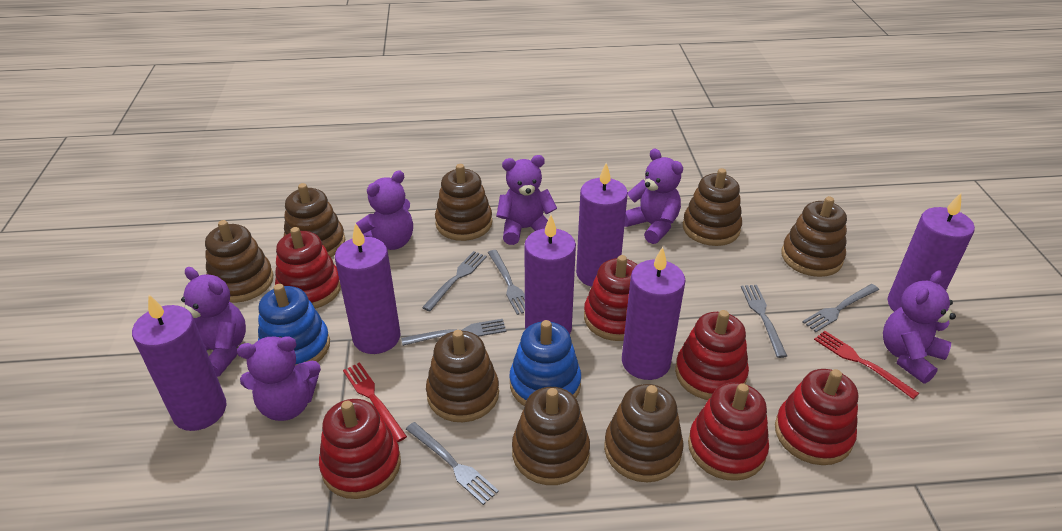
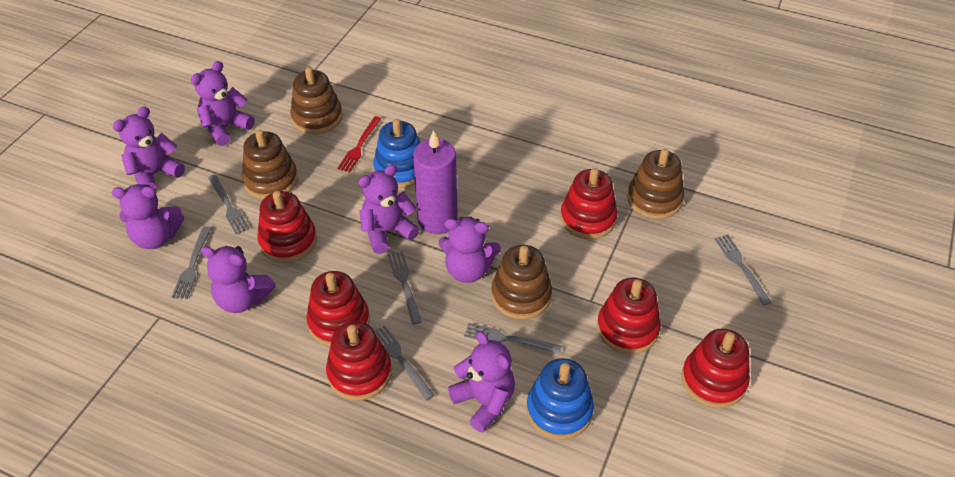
brown stacking toy: [205,220,274,303] [284,183,345,257] [426,330,499,422] [435,164,492,241] [512,387,590,485] [604,384,684,482] [683,168,742,246] [782,196,847,277] = 8 -> [242,130,298,199] [290,67,342,134] [491,245,552,319] [627,148,684,219] = 4
purple candle: [132,295,227,431] [335,223,400,354] [524,215,576,334] [576,163,628,287] [622,247,685,380] [888,193,975,312] = 6 -> [413,130,458,234] = 1
purple teddy bear: [181,267,246,377] [237,336,321,421] [356,170,413,250] [496,155,557,245] [625,149,683,244] [883,270,956,384] = 6 -> [112,184,184,249] [113,107,185,190] [190,61,255,146] [201,246,276,313] [358,165,420,254] [439,217,501,283] [448,331,515,433] = 7
red fork: [343,362,407,442] [814,331,919,399] = 2 -> [337,116,382,173] = 1

